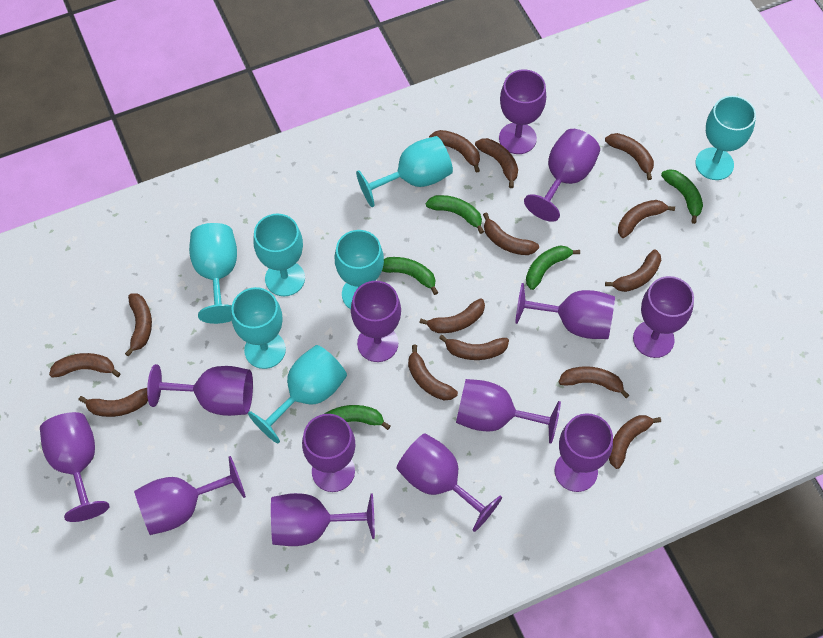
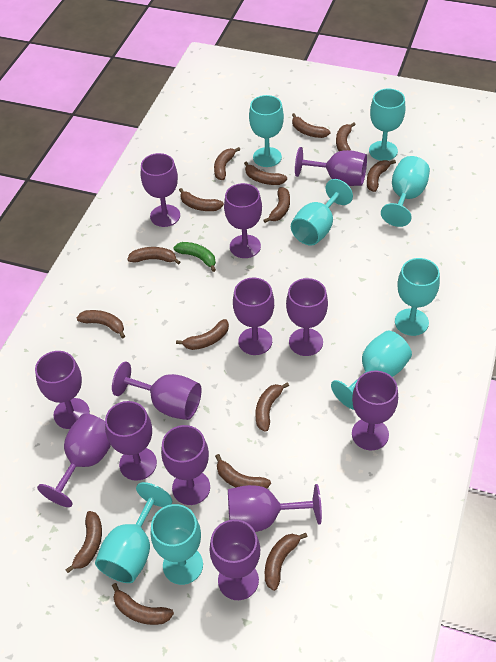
brown banana: [49,353,121,378] [79,388,148,417] [125,294,152,357] [408,345,458,400] [419,298,485,333] [429,130,480,173] [439,335,509,360] [475,138,518,188] [483,212,539,255] [559,366,629,398] [605,133,654,180] [605,249,661,292] [609,415,661,469] [618,200,675,238] = 14 -> [65,511,102,573] [77,310,125,338] [112,583,174,625] [127,247,180,265] [176,319,229,350] [179,188,224,211] [214,147,240,180] [215,454,271,488] [244,161,287,185] [255,382,289,432] [263,187,290,223] [265,533,308,591] [292,113,330,138] [336,122,356,151] [367,160,396,192] = 15
green banana: [324,405,390,430] [382,257,438,295] [426,195,484,234] [526,245,580,290] [661,169,703,224] = 5 -> [173,242,216,272] = 1
turquoise goblet: [189,223,237,324] [231,287,286,369] [248,345,347,444] [253,213,305,296] [335,230,384,309] [356,136,453,207] [695,96,756,180] = 7 -> [95,482,173,583] [151,504,203,585] [249,95,284,167] [291,179,353,245] [331,331,412,410] [369,89,405,161] [381,156,430,227] [395,258,440,336] = 8

